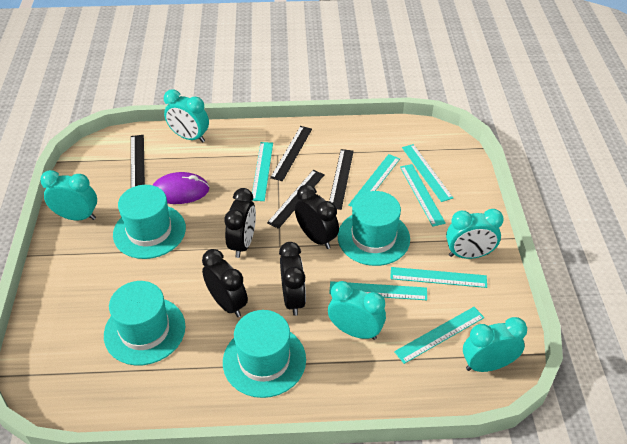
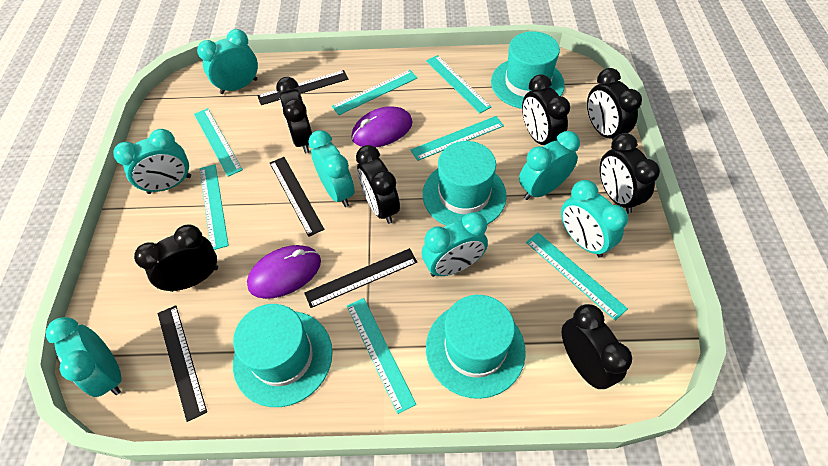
black clock: [202,249,248,317] [224,188,256,258] [279,242,306,316] [295,184,339,249] = 4 -> [134,224,218,292] [276,77,312,153] [356,145,400,224] [522,74,570,145] [562,304,632,389] [587,68,642,140] [600,133,660,214] = 7
purple mouse: [153,172,209,204] = 1 -> [247,245,321,299] [351,106,412,148] = 2
turquoise clock: [40,170,97,221] [164,90,209,142] [328,281,386,340] [446,209,504,259] [463,317,527,372] = 5 -> [46,317,122,397] [113,129,191,194] [197,29,258,94] [308,130,355,207] [422,212,488,277] [519,131,580,200] [561,180,628,258] = 7

